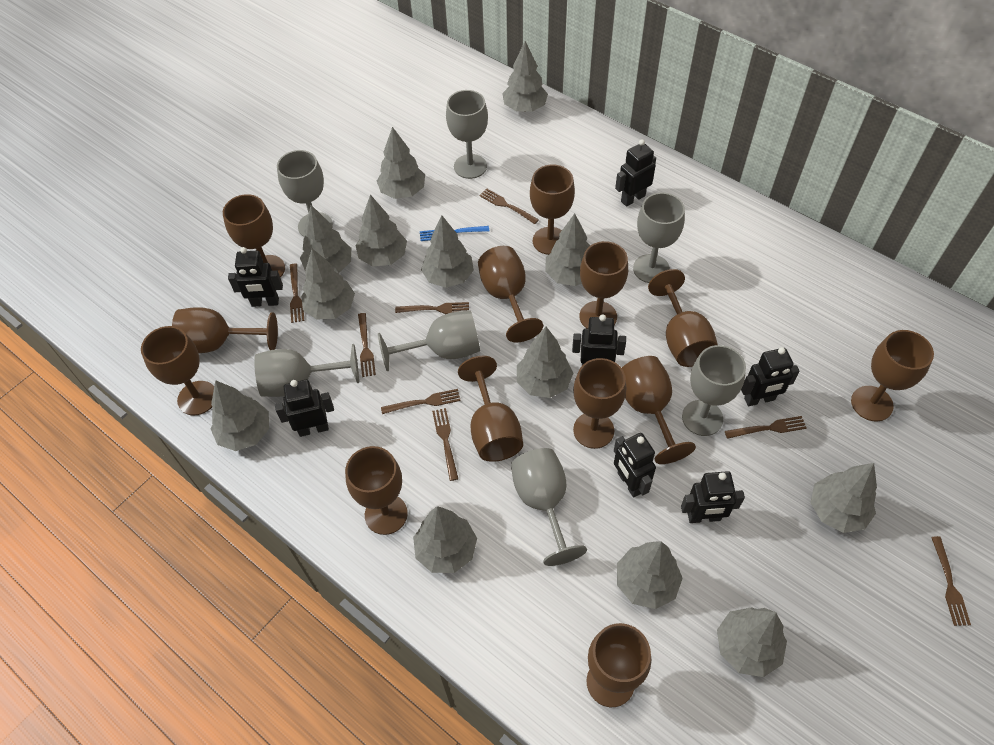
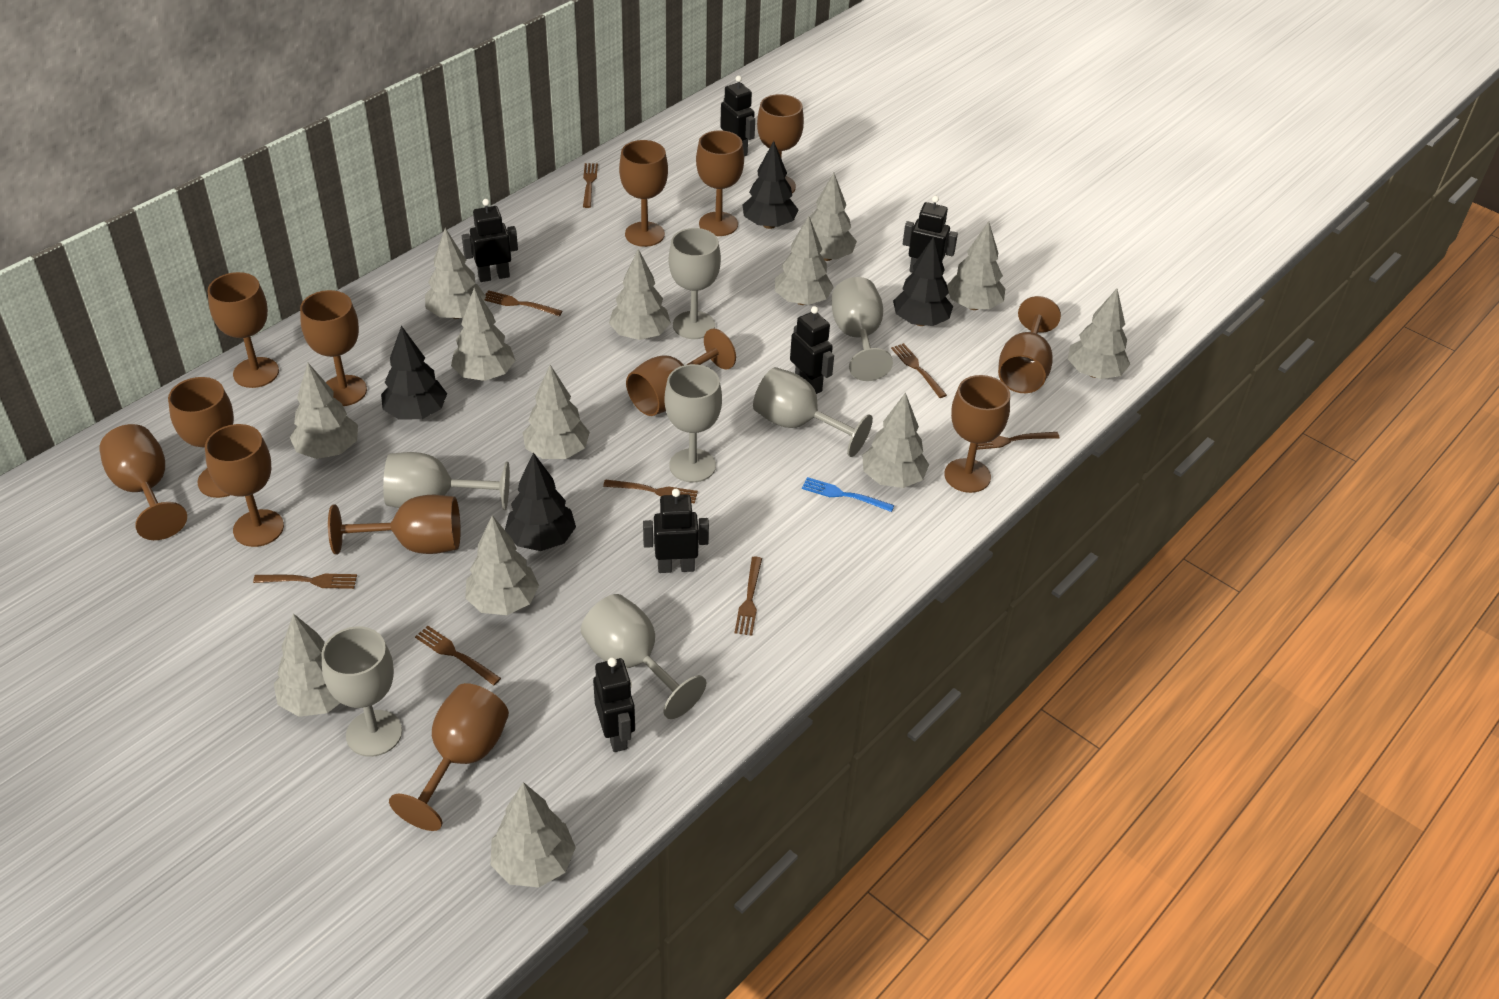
black robot: [228,247,283,307] [275,380,334,437] [572,315,626,365] [614,433,656,497] [615,139,656,207] [681,471,745,523] [741,347,799,406] = 7 -> [462,199,518,282] [593,657,635,752] [643,489,709,573] [720,76,755,156] [790,306,834,394] [903,196,958,273] = 6
black tree: none = 0 -> [381,326,447,420] [505,452,576,551] [743,141,799,229] [893,236,953,326] = 4

